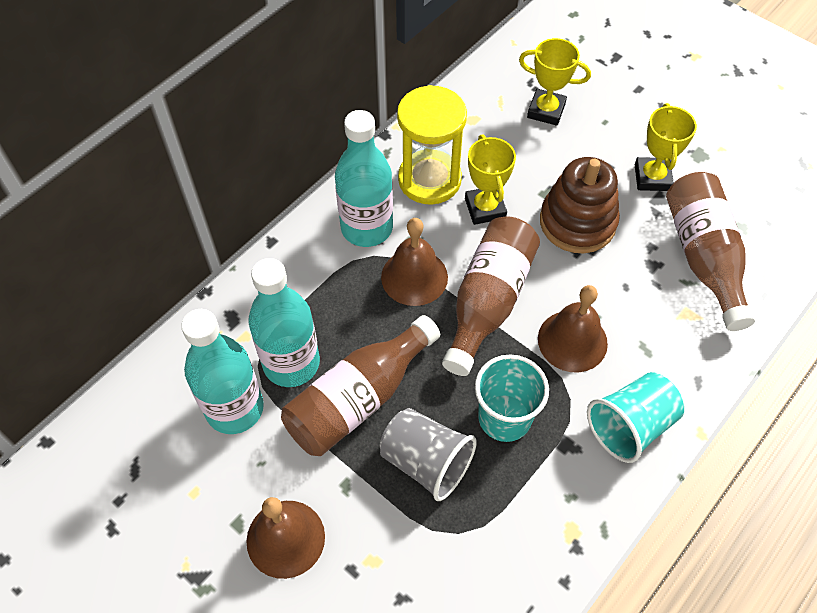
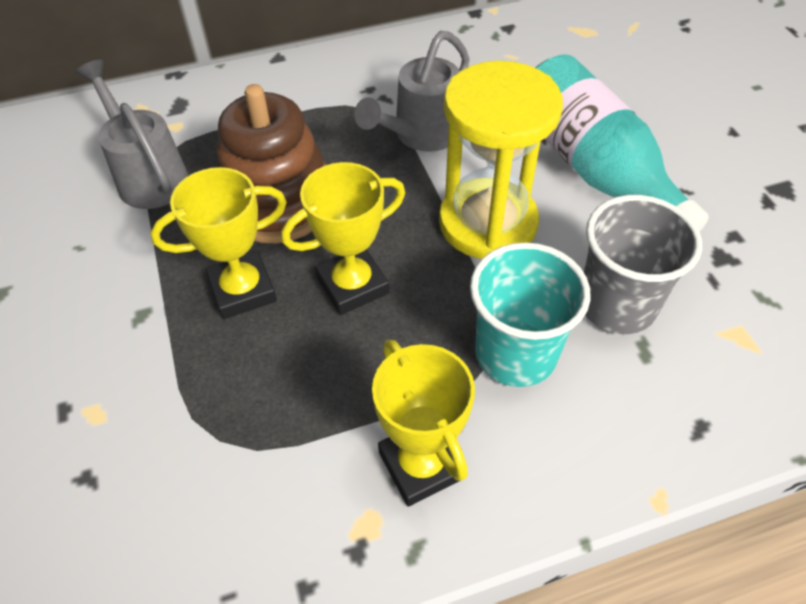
brown bell: [246,497,325,579] [381,218,448,306] [538,285,608,372] = 3 -> none = 0
brown bottle: [281,315,440,456] [442,216,540,376] [666,172,755,331] = 3 -> none = 0
grey watering can: none = 0 -> [76,60,189,209] [354,31,470,152] = 2
turquoise bottle: [181,309,264,434] [248,258,320,387] [335,110,393,247] = 3 -> [535,54,709,232] = 1
turquoise cup: [475,354,549,442] [587,372,684,463] = 2 -> [470,242,590,387] = 1

